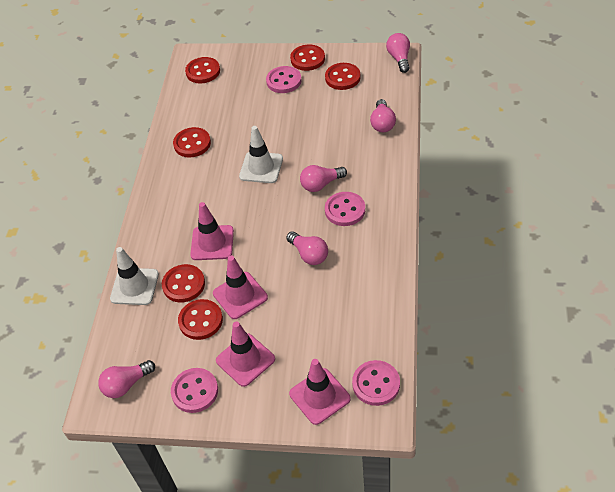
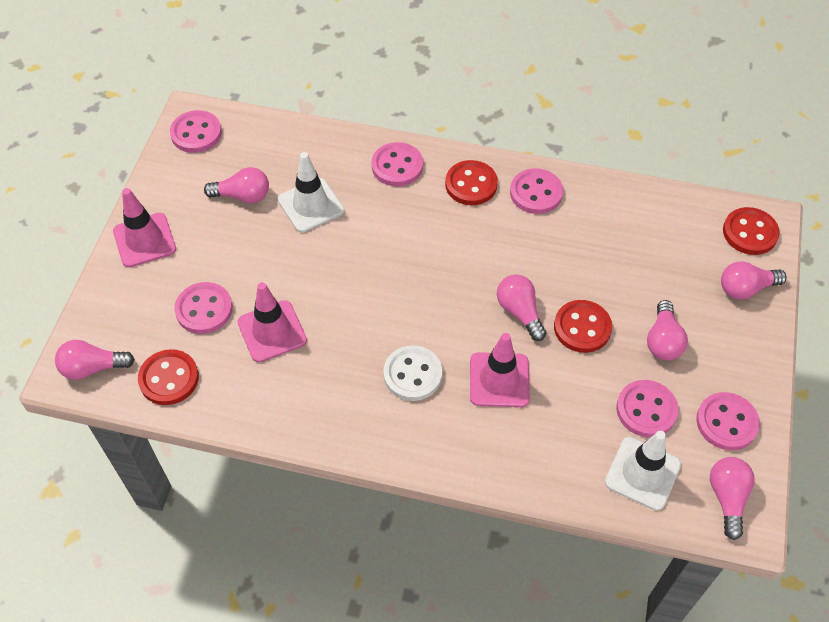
pink button: [171,368,218,413] [266,66,302,93] [325,192,365,226] [352,360,400,406] = 4 -> [170,110,222,153] [174,282,233,334] [372,142,423,187] [510,168,563,214] [616,380,678,437] [696,392,760,450] = 6
pink light bulb: [98,360,155,398] [286,231,328,265] [300,165,347,192] [370,99,396,132] [386,33,410,73] = 5 -> [55,340,135,380] [204,167,269,204] [497,274,546,341] [647,300,688,360] [710,457,755,540] [721,261,787,300] = 6
pink traffic cone: [190,202,234,260] [213,256,268,319] [216,321,275,387] [289,359,351,425] = 4 -> [113,188,176,267] [237,282,307,362] [470,333,530,407] = 3
red button: [162,264,205,303] [173,127,211,158] [178,299,223,340] [185,57,220,83] [290,45,325,71] [325,63,361,90] = 6 -> [138,349,199,405] [445,160,498,205] [554,300,612,353] [723,207,780,255] = 4
white button: none = 0 -> [383,345,442,401] = 1

